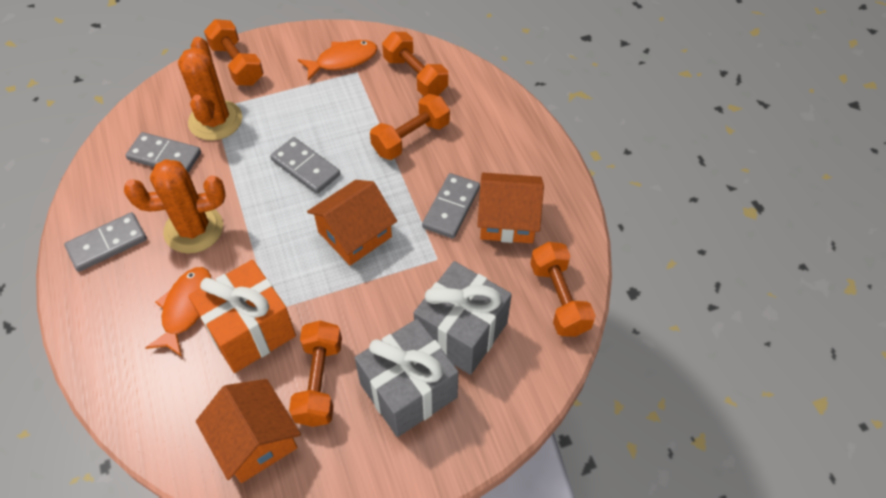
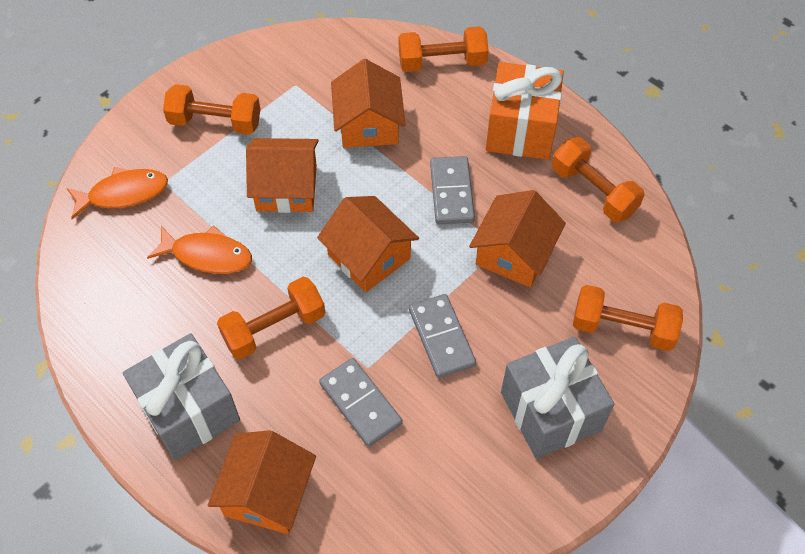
grey domino: [64,212,147,272] [126,132,201,173] [270,137,340,194] [422,173,480,239] = 4 -> [319,358,403,447] [409,294,476,378] [430,156,475,224] = 3
orange cactus: [124,159,225,254] [178,37,242,140] = 2 -> none = 0
orange house: [196,379,301,483] [307,180,397,266] [477,173,544,243] = 3 -> [208,430,316,534] [246,138,319,213] [317,196,419,292] [331,59,406,148] [469,190,566,287] = 5

